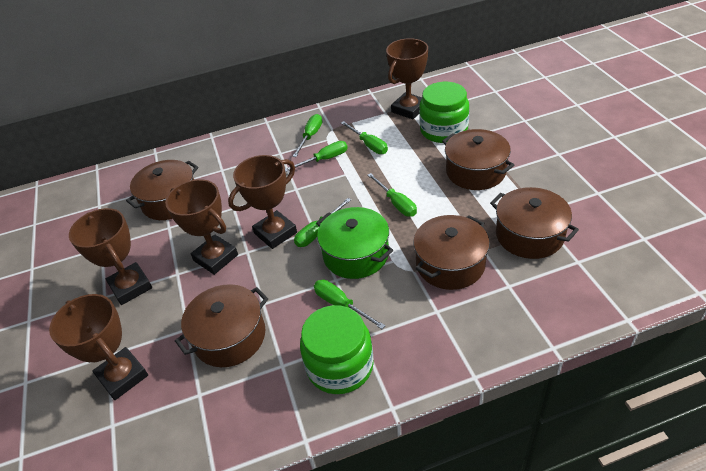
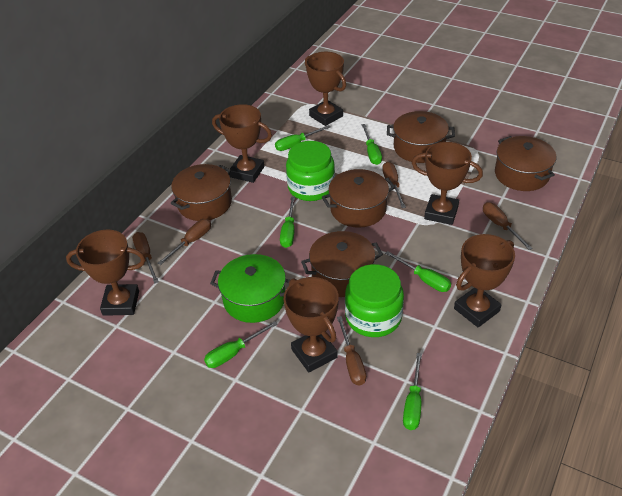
brown screwdriver: none = 0 -> [132,232,159,284] [157,219,211,265] [337,316,366,385] [382,162,406,208] [483,202,533,250] = 5
brown trophy: [49,294,148,400] [69,208,152,305] [165,179,238,275] [228,155,297,249] [386,38,428,119] = 5 -> [66,230,146,316] [212,104,272,183] [284,277,339,372] [305,52,346,126] [412,142,483,225] [454,234,515,328] = 6

